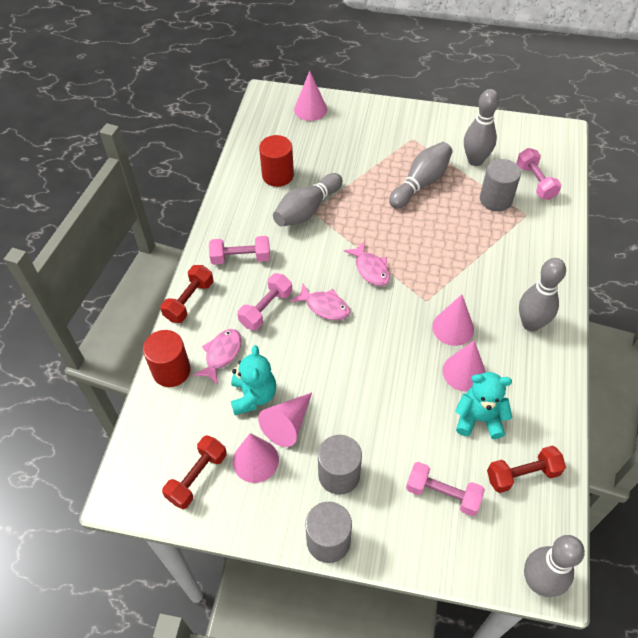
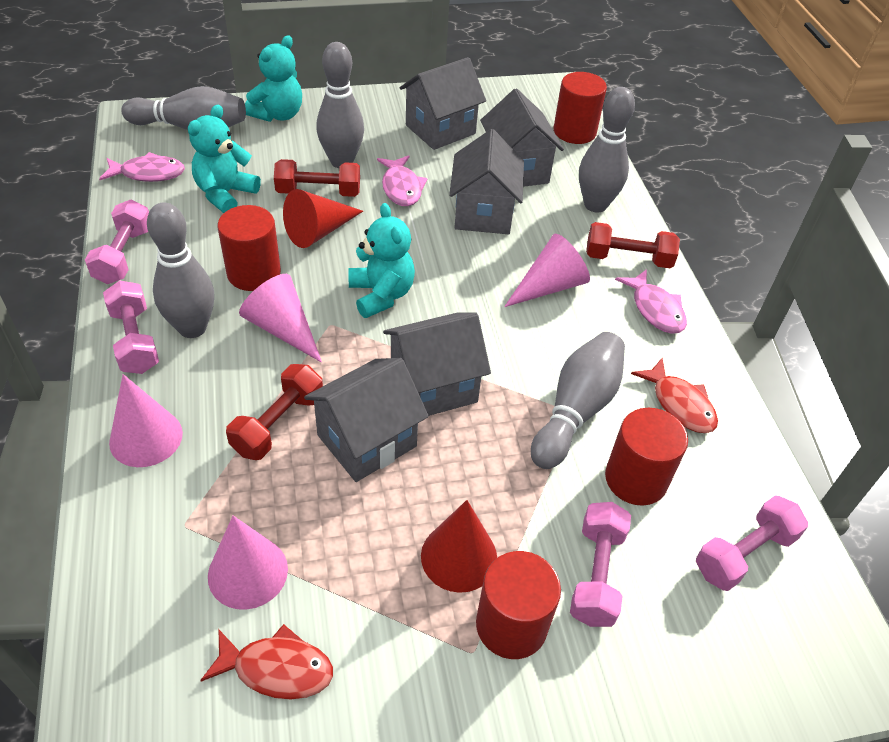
grey cylinder: [305,502,352,563] [318,435,362,495] [480,159,521,211] = 3 -> none = 0
grey house: none = 0 -> [304,358,429,482] [383,312,491,416] [400,57,486,150] [449,129,524,234] [480,88,564,187] = 5
pink cone: [233,433,279,483] [258,392,312,447] [294,71,327,121] [432,295,474,346] [443,340,486,391] = 5 -> [109,374,183,467] [208,515,288,610] [239,274,322,363] [504,234,590,307] = 4
red cone: none = 0 -> [283,189,363,248] [421,500,497,593] = 2
red cylinder: [143,330,191,387] [259,135,294,187] = 2 -> [217,205,281,291] [476,551,561,659] [553,72,607,144] [605,408,688,506] = 4
red fish: none = 0 -> [200,624,333,699] [631,358,718,433] = 2
turquoise teddy bear: [231,345,276,415] [455,372,512,439] = 2 -> [188,105,261,213] [245,35,302,122] [348,203,415,318] = 3

